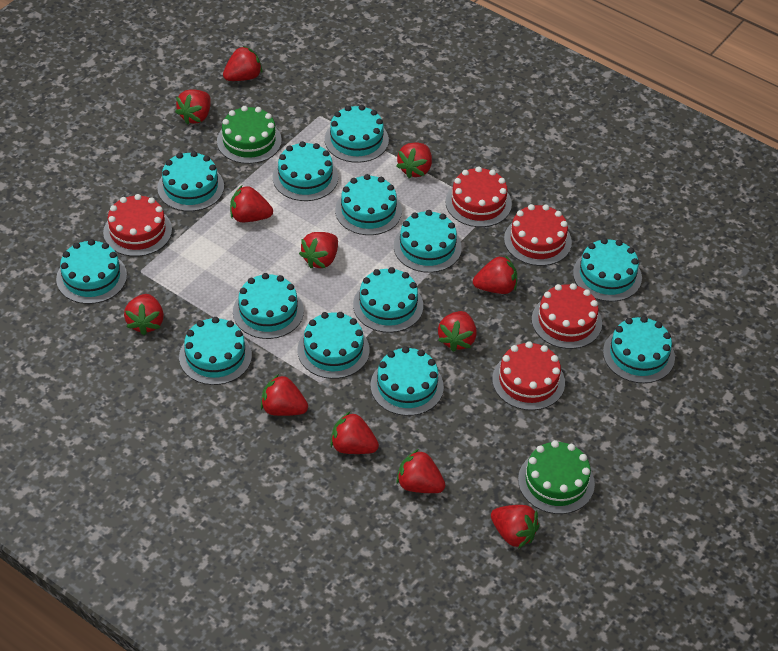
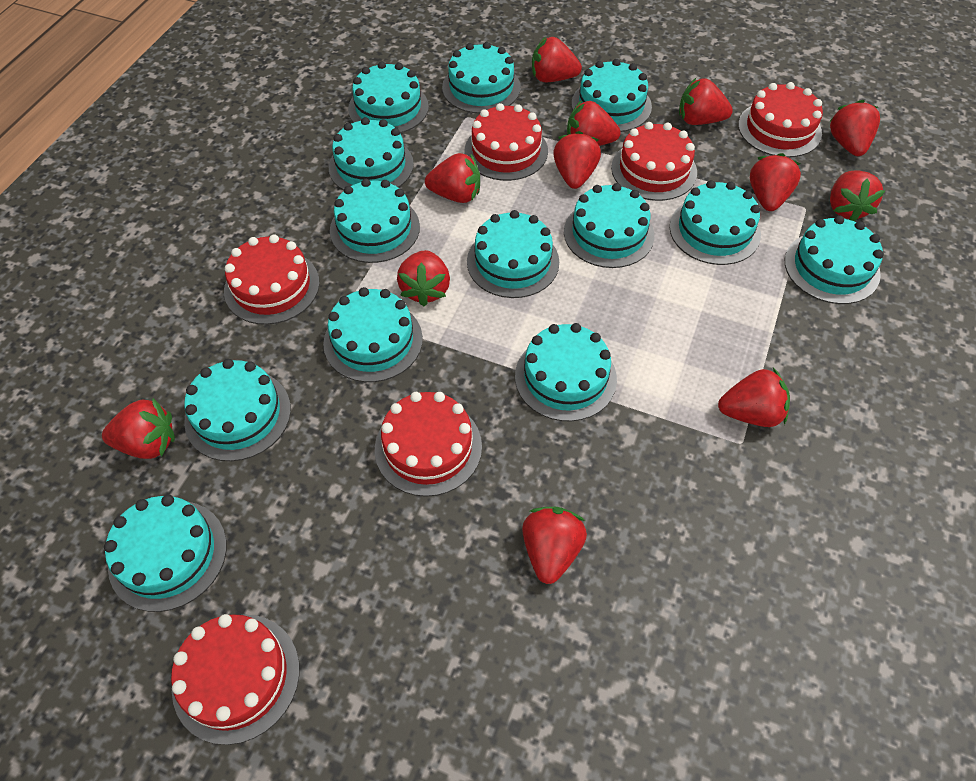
green cake: [217,106,282,164] [518,440,595,514] = 2 -> none = 0
red cake: [103,194,172,257] [445,166,512,227] [492,341,565,410] [504,204,572,266] [532,283,602,349] = 5 -> [171,614,300,745] [224,234,319,325] [375,392,482,497] [465,103,548,181] [611,122,697,201] [738,82,823,157] = 6

